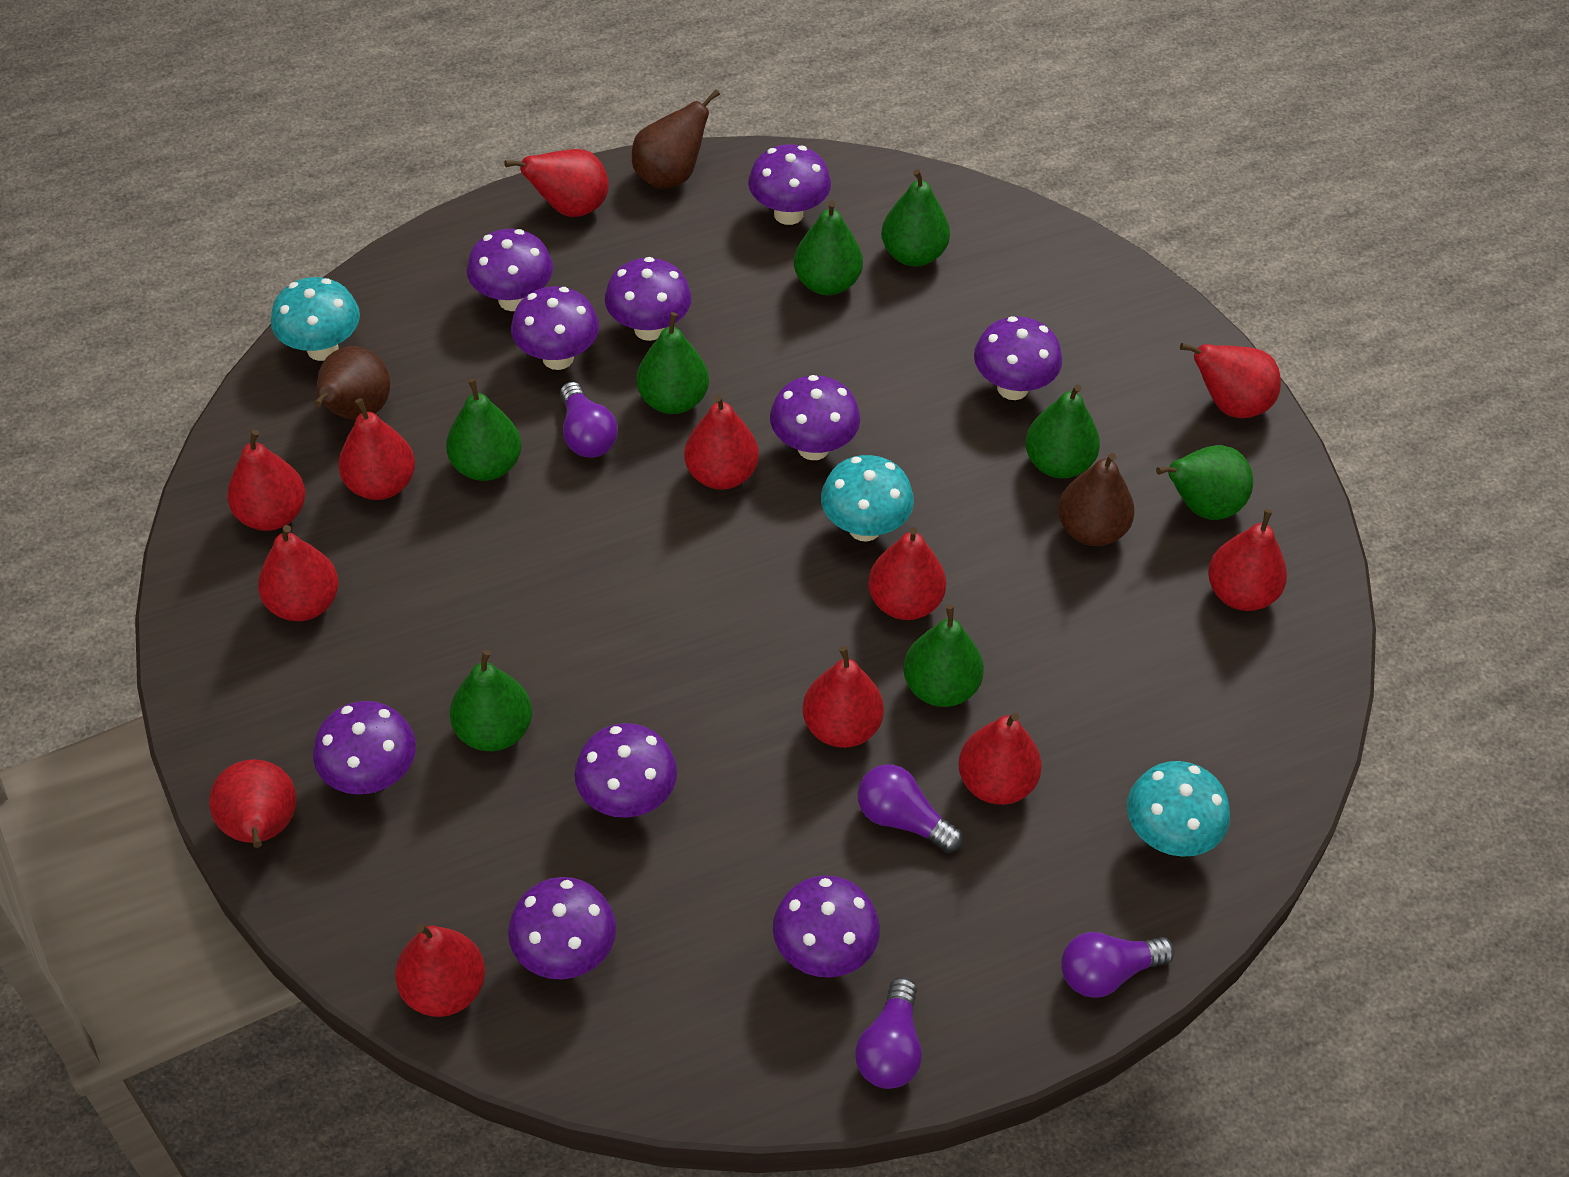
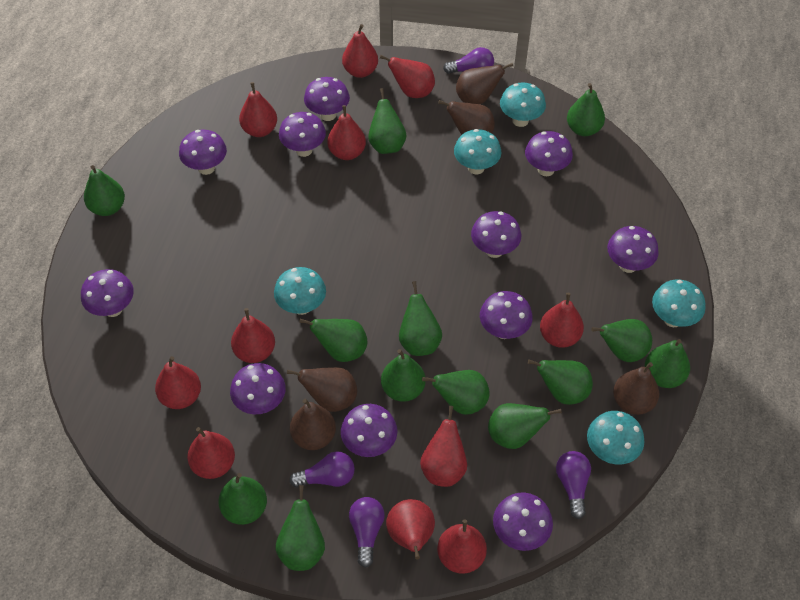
brown pear: [314,346,390,420] [632,90,720,189] [1058,453,1135,546] = 3 -> [287,367,357,412] [290,399,336,450] [438,100,495,135] [456,63,513,104] [613,362,659,415] = 5
green pear: [446,379,522,481] [450,650,532,751] [636,312,709,414] [794,201,863,295] [881,169,950,267] [903,605,984,707] [1025,384,1100,478] [1156,445,1253,520] = 8 -> [84,165,125,216] [218,473,267,525] [275,485,325,571] [299,319,367,362] [368,88,407,154] [381,349,426,402] [399,281,442,356] [422,370,490,415] [488,403,562,449] [528,360,593,405] [567,83,605,136] [591,319,652,362] [645,339,690,388] = 13
purple mushroom: [313,701,416,795] [467,229,553,311] [508,877,616,979] [511,286,599,370] [574,723,677,818] [605,257,692,341] [748,144,831,225] [770,375,860,460] [773,875,880,978] [974,316,1062,400] = 10 -> [81,269,134,317] [179,129,227,175] [230,363,286,414] [279,112,326,157] [304,77,350,121] [341,404,397,457] [471,211,521,258] [480,291,533,339] [493,492,553,551] [525,131,573,176] [607,226,659,273] = 11
red pear: [209,759,296,848] [227,430,306,531] [258,525,339,621] [338,398,415,500] [395,924,485,1017] [504,149,609,217] [684,395,759,489] [803,646,884,748] [868,527,946,620] [958,713,1042,805] [1180,343,1281,418] [1208,509,1287,611] = 12 -> [155,356,201,409] [187,427,235,479] [231,308,275,363] [239,82,277,137] [327,105,366,160] [342,24,378,78] [380,55,435,98] [386,499,435,559] [420,406,467,487] [437,519,487,574] [540,293,584,348] = 11
turquoise mushroom: [271,277,360,361] [821,455,914,542] [1127,761,1230,857] = 3 -> [274,267,326,315] [454,129,501,174] [500,82,546,127] [587,411,645,464] [652,279,705,327] = 5

